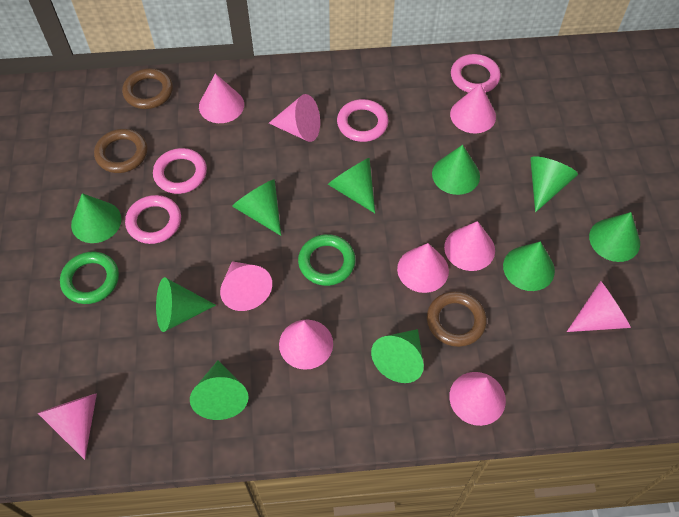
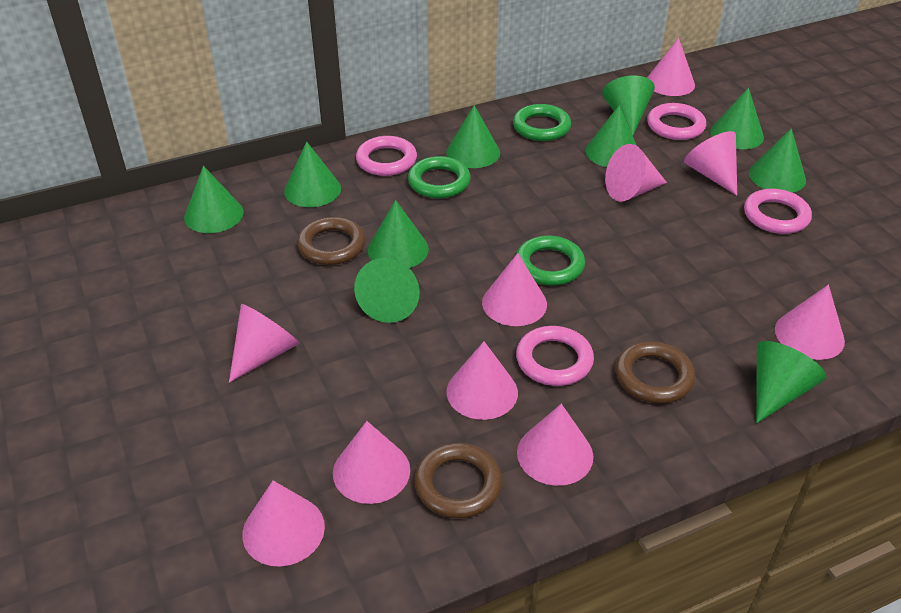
green ring: [60,251,119,304] [298,234,355,286] = 2 -> [408,156,471,198] [513,104,571,141] [516,236,585,286] = 3

